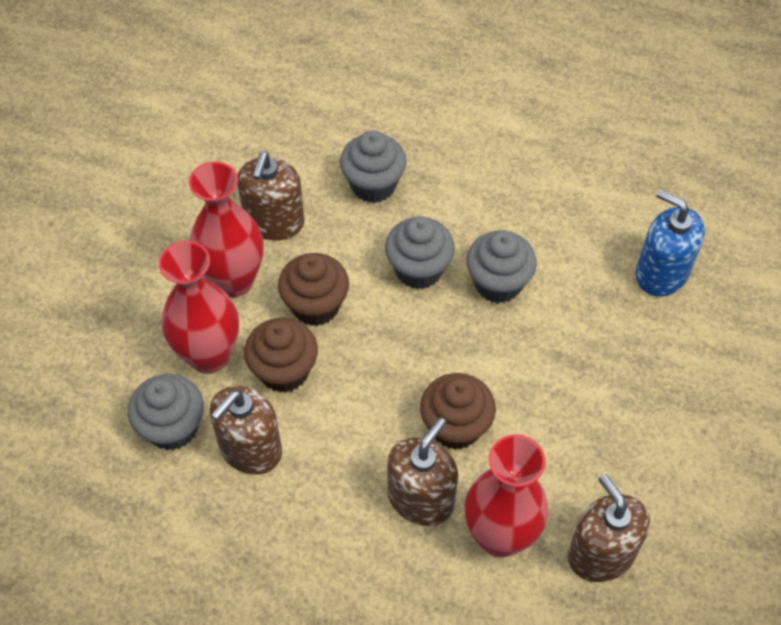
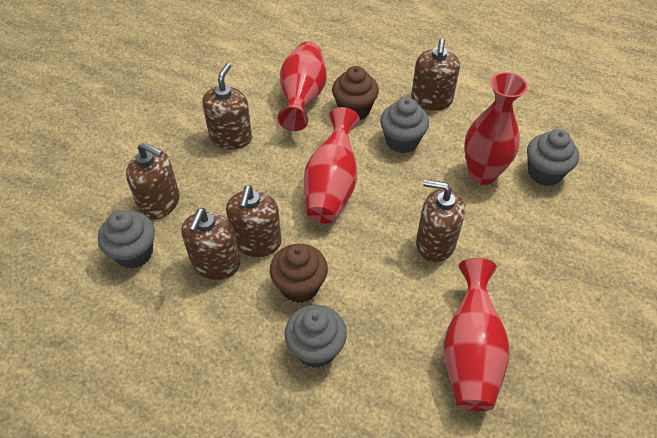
blue soap dispenser: [636,190,705,296] = 1 -> none = 0
brown cupcake: [244,318,318,393] [278,253,349,326] [420,373,496,450] = 3 -> [270,244,328,303] [332,66,379,120] = 2
brown soap dispenser: [210,386,282,475] [237,152,305,240] [387,418,458,526] [568,474,650,582] = 4 -> [126,142,180,220] [181,208,240,280] [202,63,252,149] [226,185,282,257] [411,38,460,110] [416,180,465,262] = 6
red vase: [159,241,239,374] [189,161,264,297] [465,434,548,557] = 3 -> [277,41,327,131] [304,107,360,224] [444,258,510,411] [464,72,528,185] = 4

